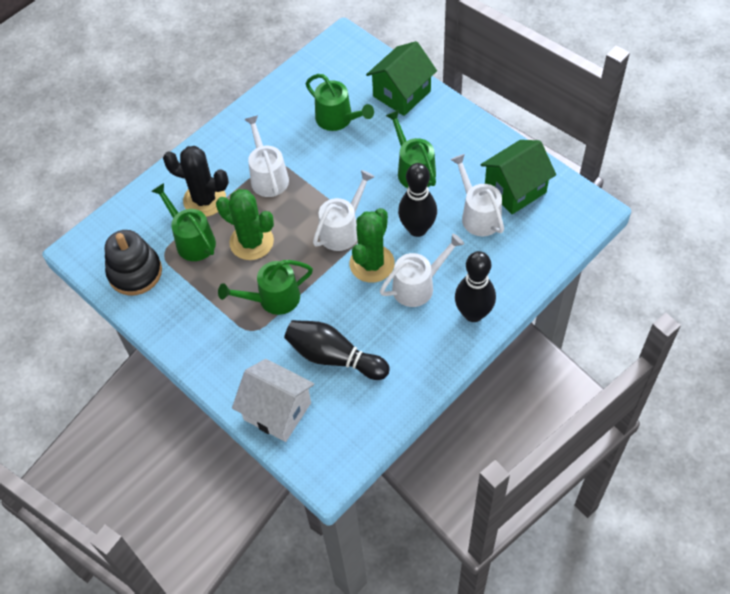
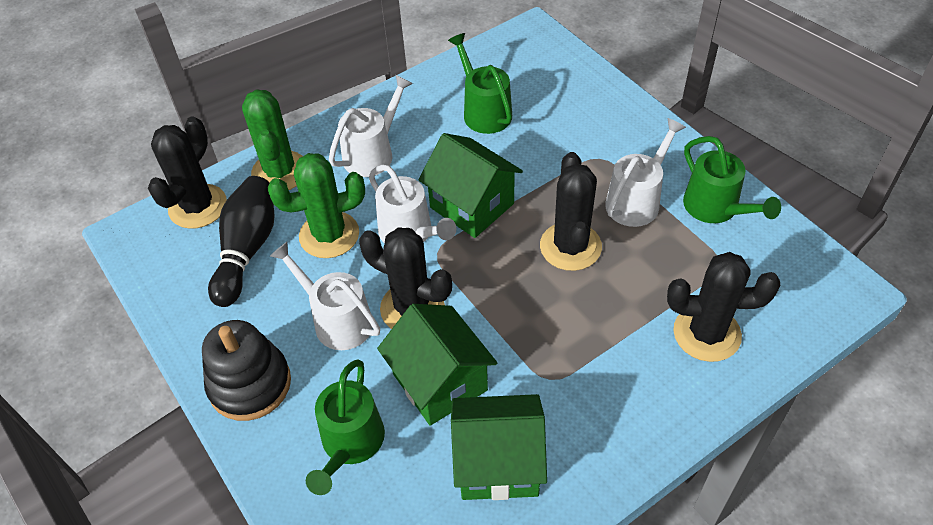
black bowling pin: [284,320,390,380] [398,163,437,237] [455,251,496,322] = 3 -> [208,176,275,307] = 1
black cactus: [163,146,229,217] = 1 -> [148,116,227,229] [359,227,452,329] [540,152,602,271] [667,252,780,362] = 4
green house: [366,41,437,116] [480,140,556,214] = 2 -> [377,304,497,426] [419,133,523,238] [451,394,547,500] = 3
green watering can: [151,183,216,261] [218,260,313,315] [306,74,374,131] [386,110,436,188] = 4 -> [306,359,385,495] [448,33,512,134] [683,136,781,223] = 3
white house: [232,359,314,442] = 1 -> none = 0

